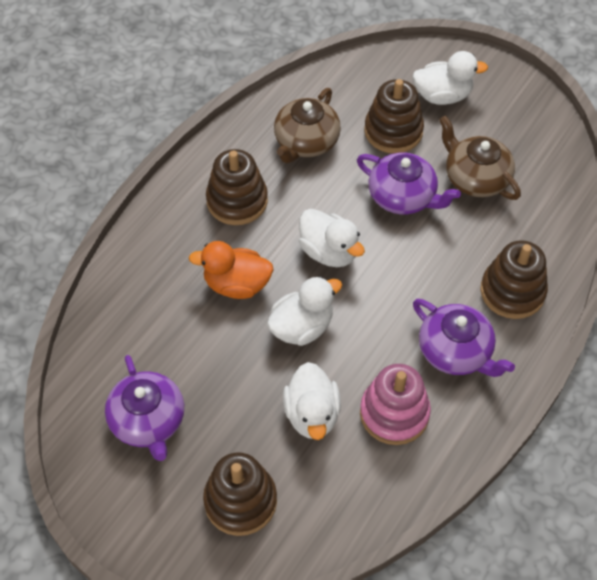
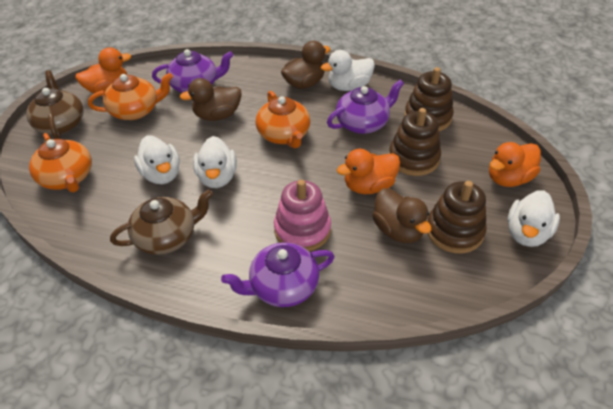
brown duck: none = 0 -> [180,78,241,121] [281,41,330,89] [372,188,432,243] = 3
brown stacking toy: [203,452,277,536] [206,149,268,225] [364,79,424,153] [480,240,548,319] = 4 -> [389,108,441,176] [404,67,454,131] [427,181,486,254] = 3
orange duck: [189,241,274,299] = 1 -> [75,47,131,94] [337,149,400,194] [489,142,541,187] = 3
orange teapot: none = 0 -> [29,133,92,192] [88,73,173,120] [256,91,310,148] = 3

